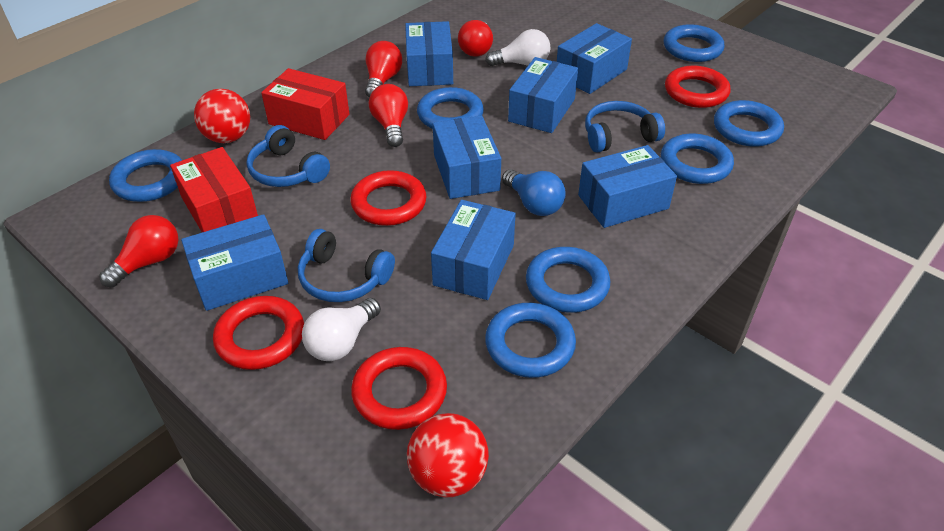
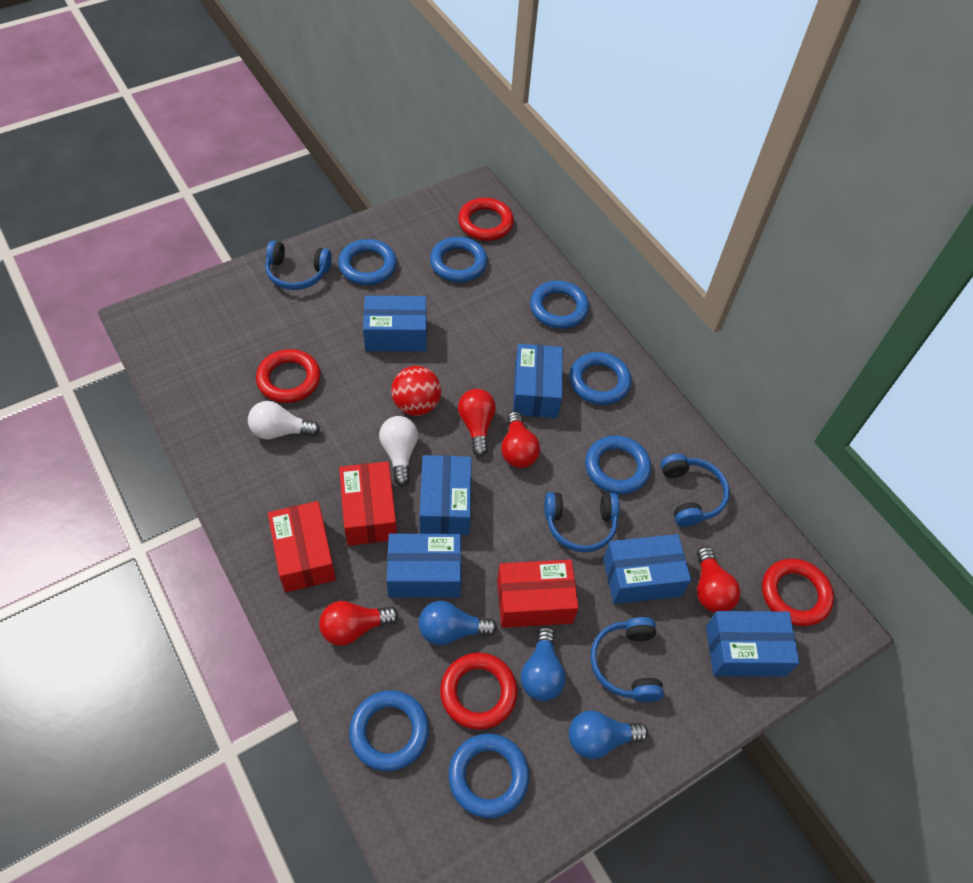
blue box: [181,214,288,311] [405,21,453,86] [431,200,516,300] [433,115,501,199] [508,57,578,133] [557,23,632,94] [578,145,677,228] = 7 -> [363,296,427,351] [387,534,462,598] [420,455,472,535] [513,344,563,418] [603,534,691,604] [706,611,800,677] = 6
blue headphones: [246,125,330,187] [298,229,395,302] [585,101,665,152] = 3 -> [265,241,332,290] [544,492,620,552] [590,617,664,702] [661,454,730,527] = 4
blue light bulb: [502,169,566,216] = 1 -> [419,601,497,645] [521,626,566,701] [569,710,648,759] = 3
red ball: [194,89,250,143] [407,413,489,498] = 2 -> [391,366,441,416] = 1
red box: [170,147,258,232] [261,68,349,140] = 2 -> [268,501,336,592] [339,461,397,546] [497,560,579,628] = 3

